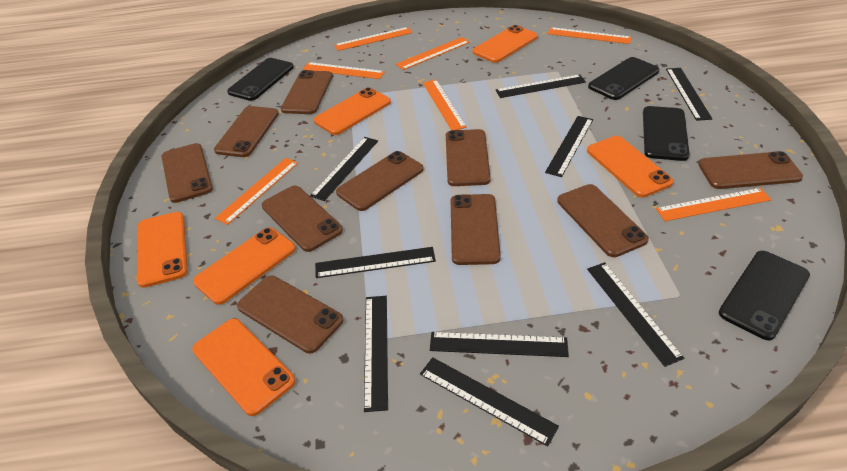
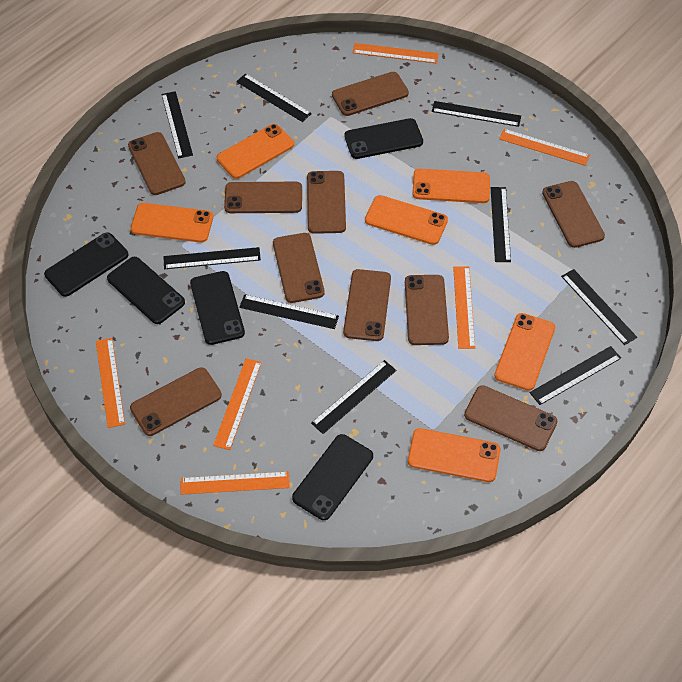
black phone: [227,58,294,101] [588,57,659,100] [643,106,690,161] [719,251,810,340] = 4 -> [44,232,129,297] [107,257,185,324] [190,271,245,345] [292,434,373,520] [345,118,423,159] = 5
orange ruler: [215,158,298,225] [303,62,385,79] [334,27,413,51] [396,37,470,70] [423,80,467,130] [547,27,632,44] [656,188,771,221] = 7 -> [96,338,125,428] [181,471,290,495] [213,358,262,450] [352,43,439,64] [453,266,475,349] [499,129,590,166] = 6

